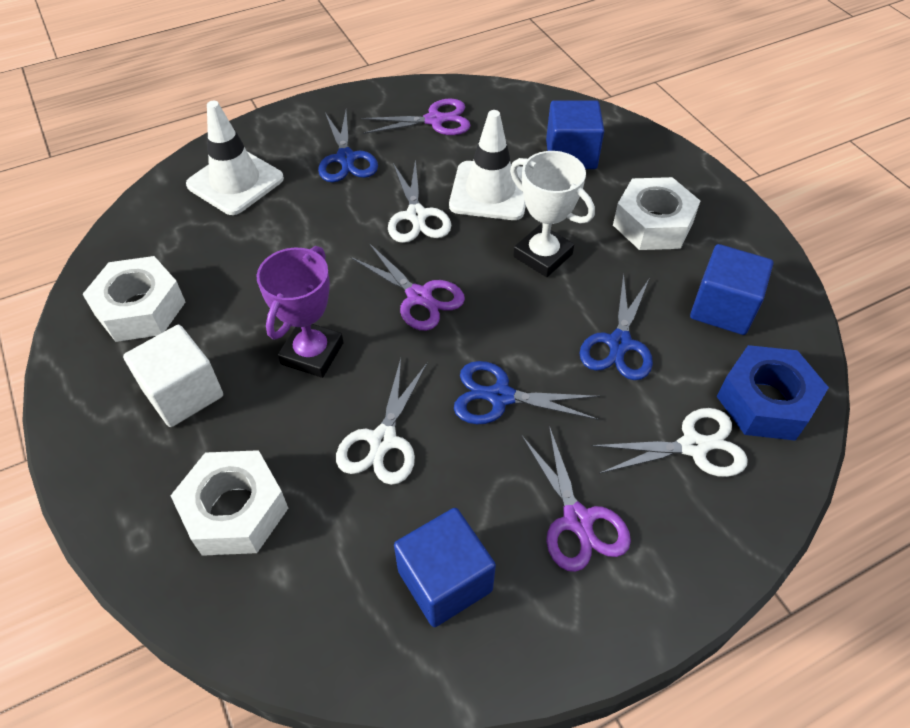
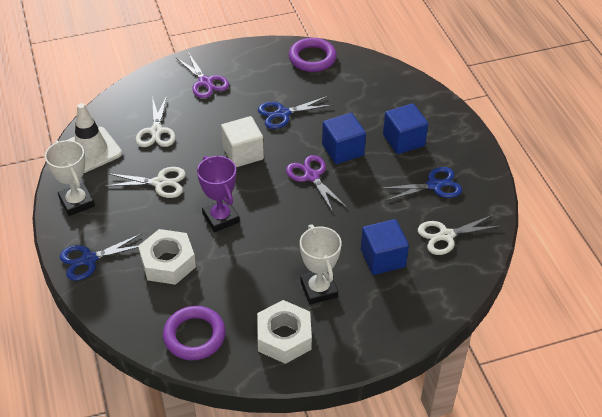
blue nut: [717,345,829,441] = 1 -> none = 0
purple ring: none = 0 -> [163,306,226,360] [289,38,337,72] = 2
purple scissors: [350,243,465,331] [361,98,471,135] [521,426,631,572] = 3 -> [176,52,229,98] [286,155,347,212] = 2
white nut: [83,256,185,342] [170,450,288,556] [613,177,700,250] = 3 -> [138,229,196,285] [257,300,312,364] = 2
white traffic cone: [186,101,284,215] [449,110,526,220] = 2 -> [68,103,122,173] = 1
white trophy: [510,151,595,277] = 1 -> [45,140,95,216] [300,224,342,305] = 2

